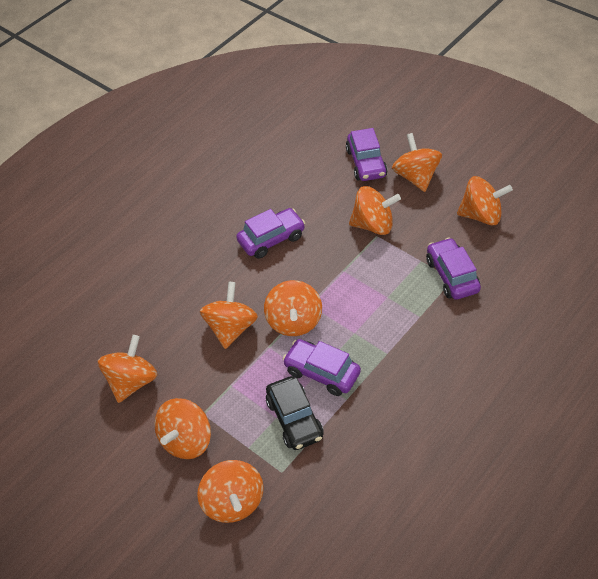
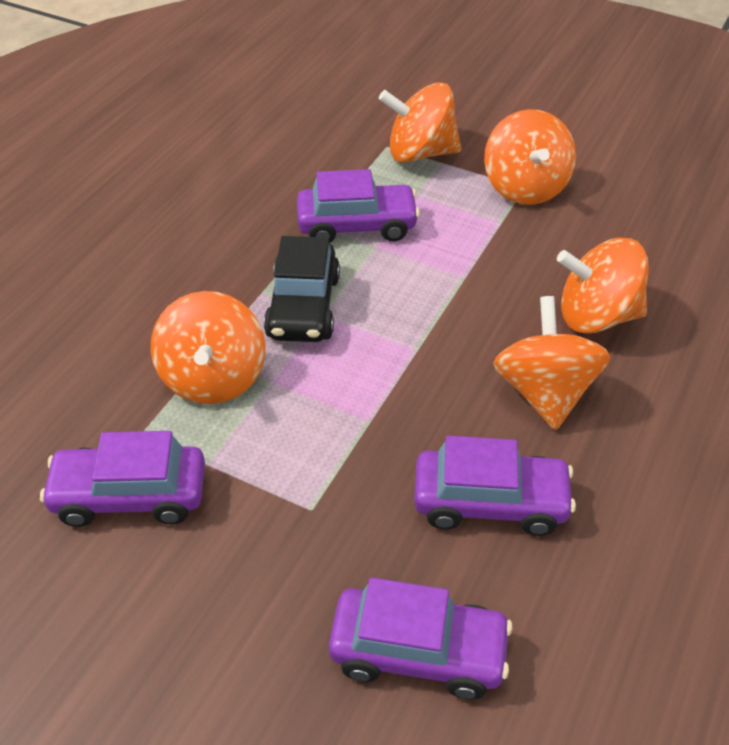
orange spinning top: [98,335,157,403] [154,398,211,459] [197,460,264,523] [200,282,258,349] [264,280,322,336] [349,186,401,235] [392,133,442,192] [457,176,513,225] = 8 -> [151,291,266,404] [379,82,461,163] [484,109,576,205] [493,296,611,430] [557,238,649,334] = 5

